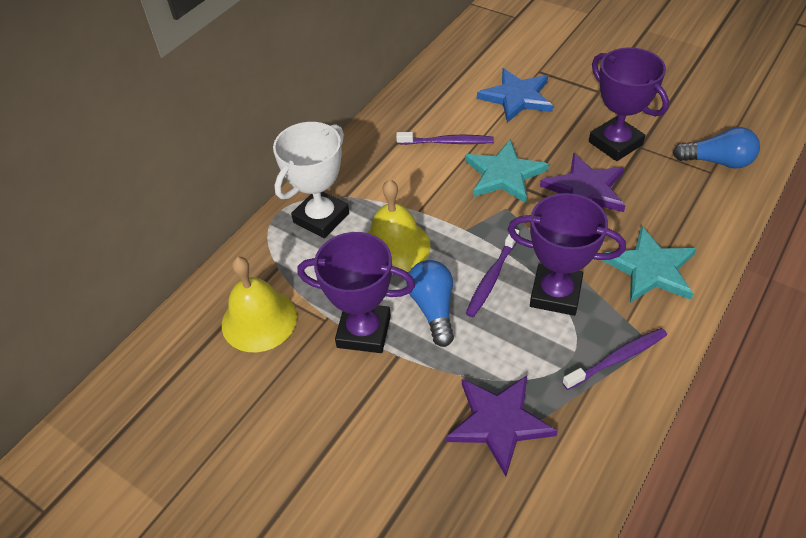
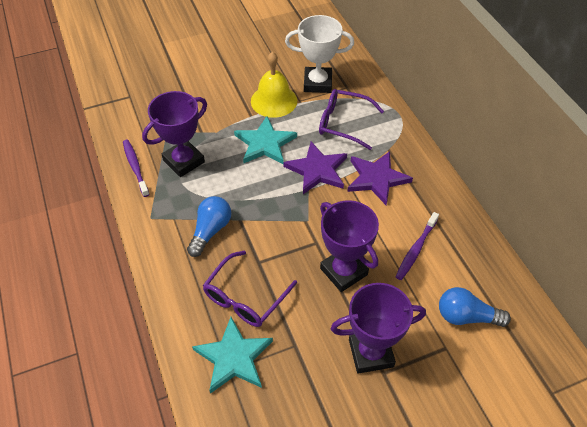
blue star: [477,68,553,123] = 1 -> none = 0
purple glasses: none = 0 -> [203,251,297,327] [319,89,384,150] = 2
purple toothbrush: [396,132,494,145] [466,229,519,317] [562,328,667,390] = 3 -> [123,140,150,197] [395,212,439,280] = 2
yellow bell: [222,257,297,352] [367,179,431,272] = 2 -> [251,52,297,118] = 1

